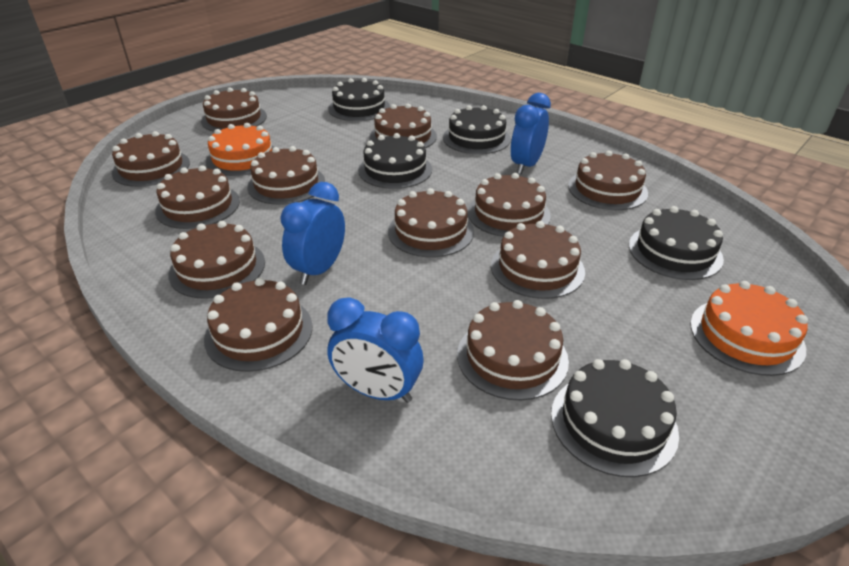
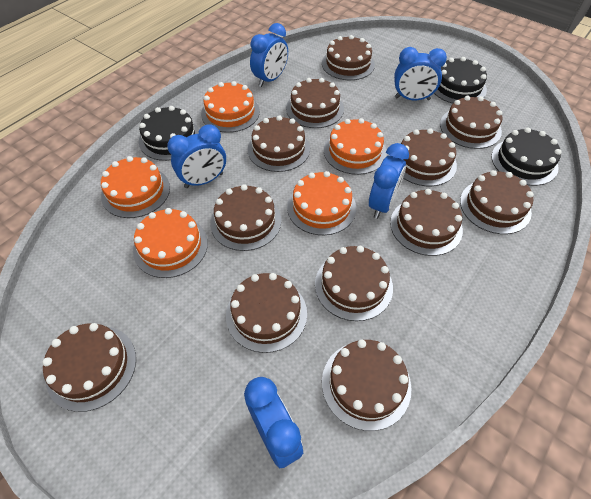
black cake: [328,78,390,121] [358,133,432,189] [443,105,511,154] [551,359,679,477] [629,206,724,280] = 5 -> [139,106,199,161] [434,57,487,103] [491,128,562,186] = 3
blue clock: [280,182,345,285] [327,297,423,403] [510,93,551,174] = 3 -> [167,124,226,188] [244,377,303,468] [250,23,288,87] [369,143,409,219] [394,47,447,100] = 5
orange cake: [206,123,274,176] [690,281,808,376] = 2 -> [101,156,170,218] [133,208,208,278] [201,81,260,133] [287,171,356,235] [324,118,387,175] = 5

